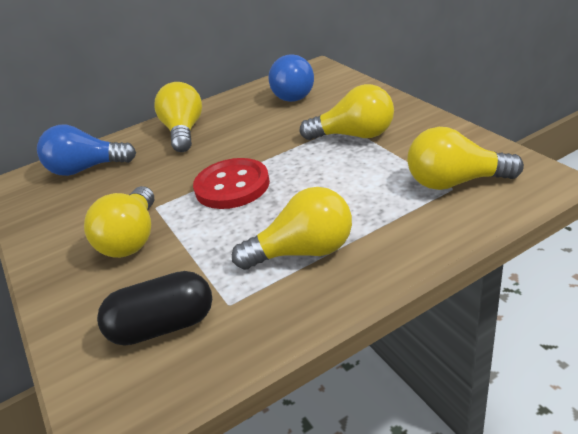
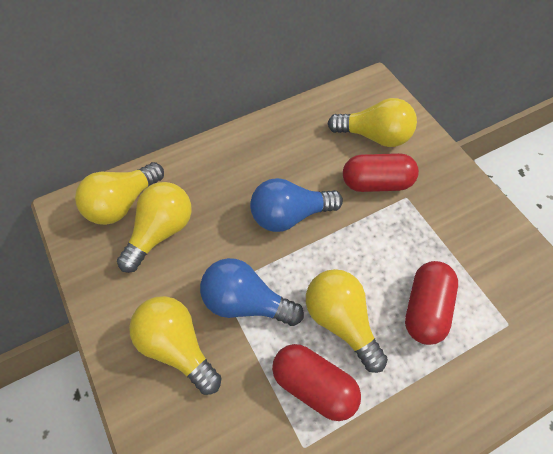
black capsule: [97,271,212,346] = 1 -> none = 0
red button: [193,158,270,209] = 1 -> none = 0
red capsule: none = 0 -> [272,344,361,421] [343,153,419,192] [405,261,458,345] = 3

